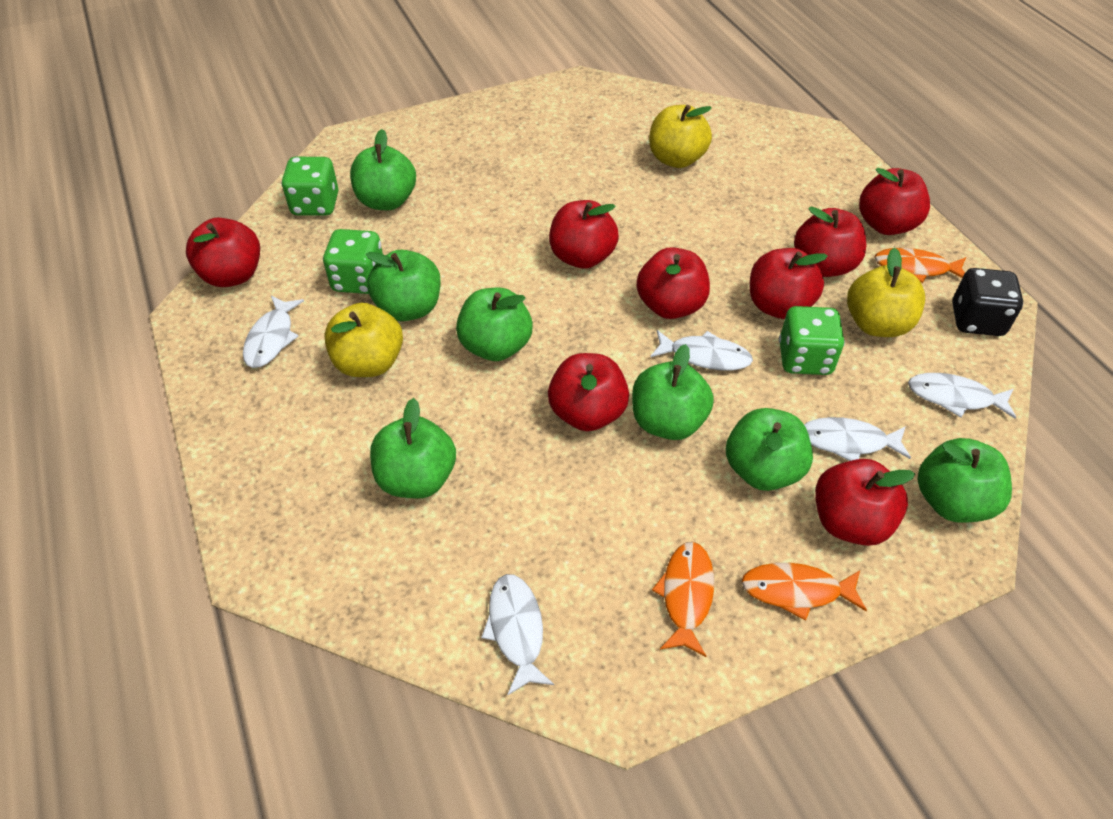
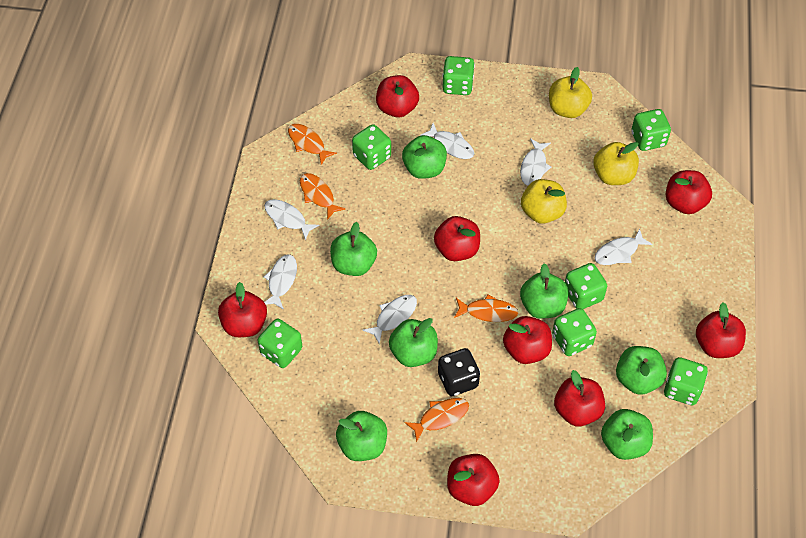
green dice: [281,157,338,216] [323,229,383,294] [779,306,845,375] = 3 -> [258,319,302,368] [352,124,391,170] [442,56,475,95] [552,308,597,356] [565,263,607,309] [631,109,671,151] [664,357,708,405] = 7
orange fish: [652,542,714,657] [741,563,867,621] [874,248,966,283] = 3 -> [288,124,337,165] [300,173,345,220] [404,398,469,442] [454,294,518,322] = 4
white fish: [243,296,304,368] [481,574,554,695] [650,330,753,370] [804,417,911,461] [908,373,1016,419] = 5 -> [264,199,320,240] [264,254,297,309] [363,295,417,344] [420,123,474,159] [520,138,551,186] [595,228,653,265] = 6

